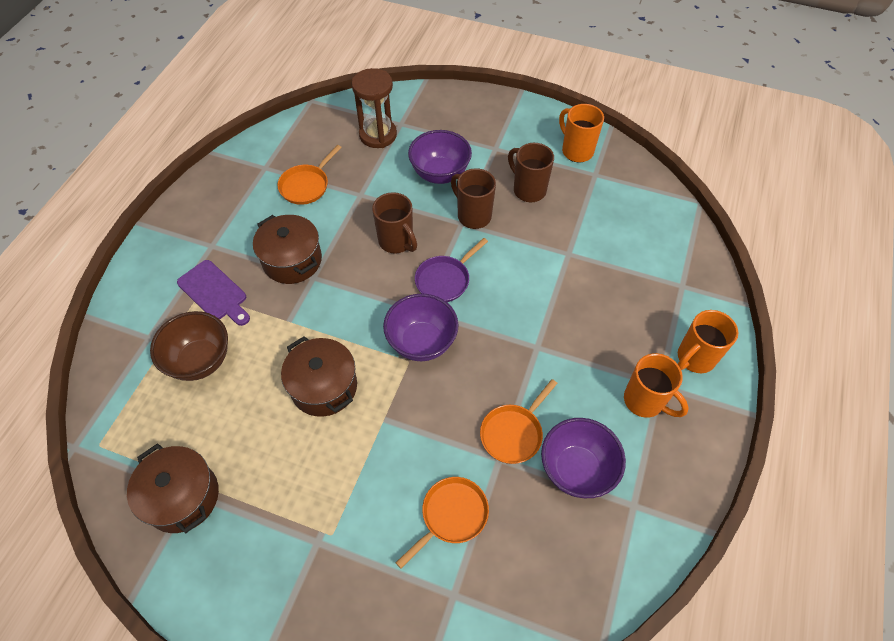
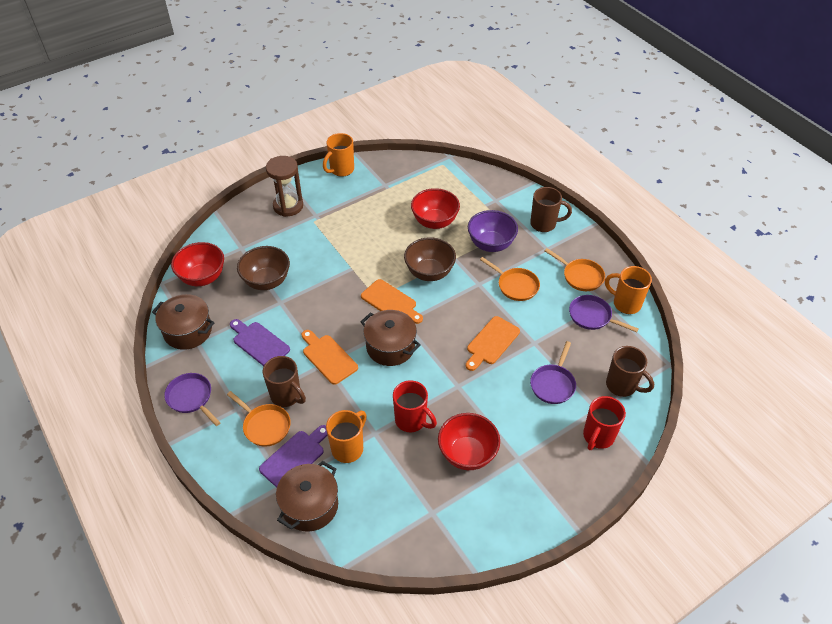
brown bowl: [150,311,228,381] = 1 -> [237,246,290,290] [404,237,456,281] = 2
orange cutting board: none = 0 -> [302,330,358,385] [361,279,423,324] [466,316,520,371] = 3
purple bowl: [383,294,459,361] [408,130,472,184] [541,418,626,498] = 3 -> [468,210,518,252] = 1
purple cutting board: [177,260,250,326] = 1 -> [230,319,290,366] [259,425,328,488] = 2
purple pan: [415,238,488,302] = 1 -> [164,373,221,426] [530,341,576,404] [569,295,639,332] = 3
red bowl: none = 0 -> [171,242,224,286] [411,188,460,229] [438,413,500,470] = 3
red mug: none = 0 -> [393,380,437,432] [583,396,626,450] = 2

